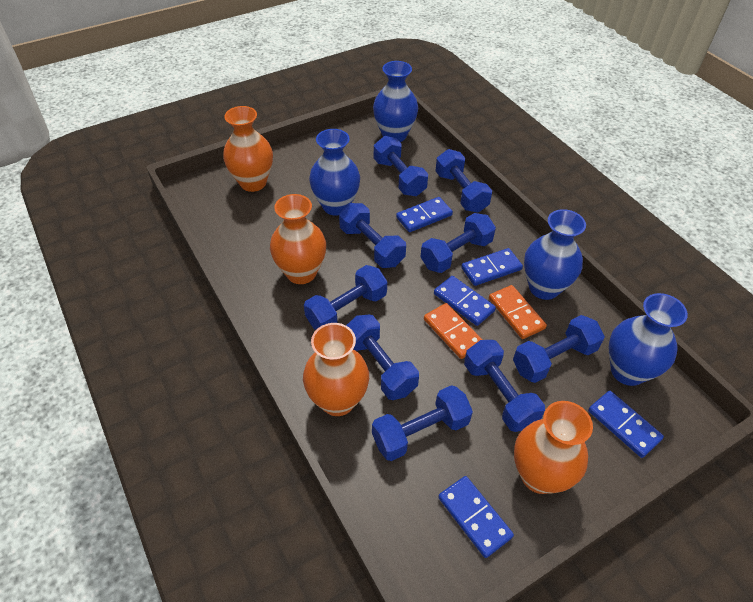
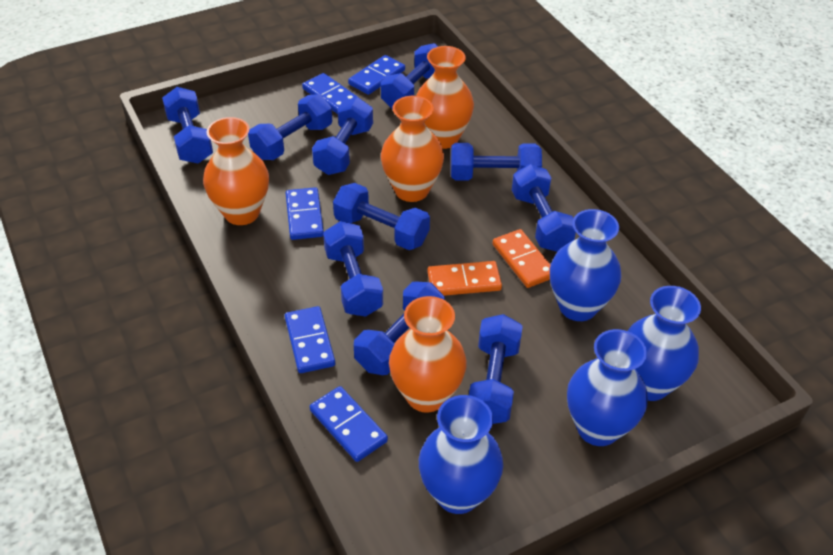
blue dumbbell: [304,265,387,330] [339,203,406,268] [346,315,419,400] [372,385,473,461] [374,136,428,196] [420,213,496,273] [435,149,492,213] [464,340,545,432] [513,315,605,383] = 9 -> [162,87,213,163] [248,94,332,160] [312,97,373,175] [323,221,383,317] [333,183,430,250] [354,282,445,375] [381,43,439,108] [451,143,542,181] [469,314,523,424] [512,164,576,252] = 10

